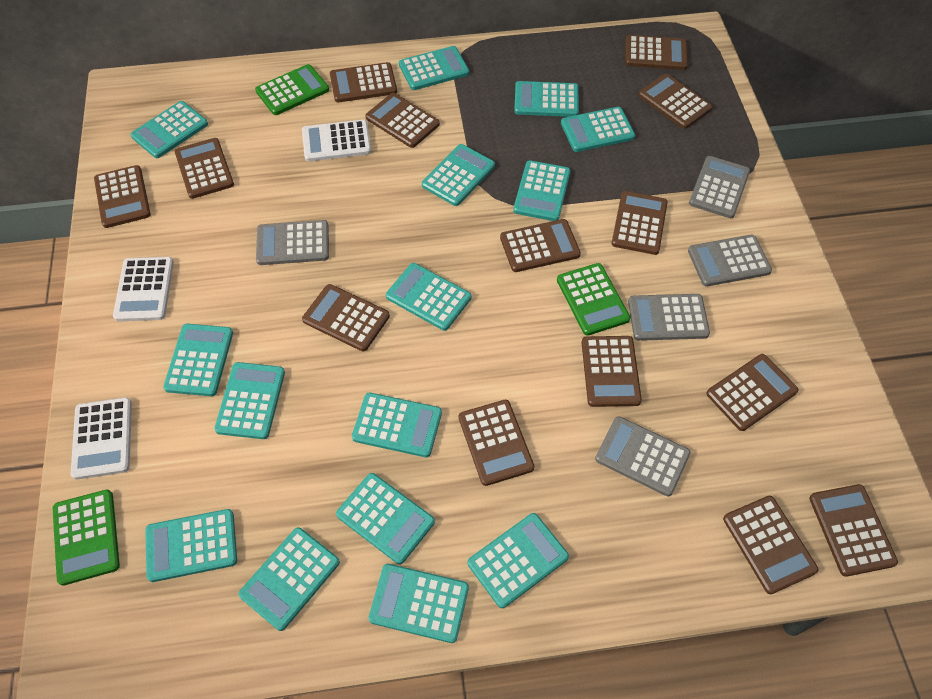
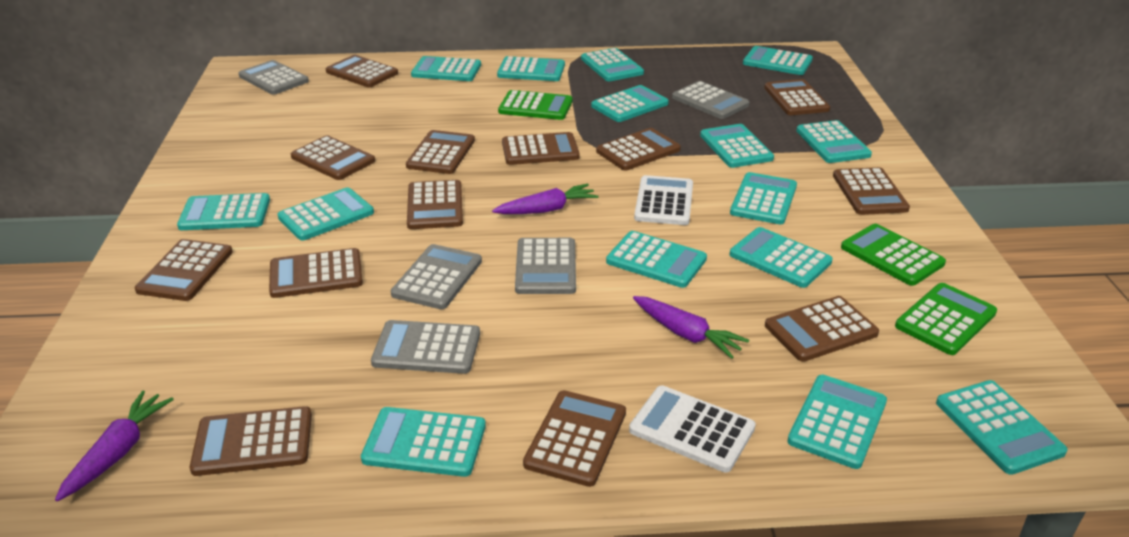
brown calculator: [94,165,151,228] [175,138,234,199] [302,284,390,351] [330,62,397,103] [365,93,440,148] [459,400,534,486] [500,219,581,272] [582,336,642,407] [611,191,668,255] [625,35,688,70] [638,74,712,129] [706,354,799,431] [723,496,819,594] [809,484,898,577] = 14 -> [135,239,233,301] [190,406,312,476] [269,248,363,298] [291,135,375,180] [326,55,398,87] [406,130,475,174] [407,180,463,229] [502,132,580,165] [523,390,626,487] [596,128,681,171] [764,79,830,115] [765,296,879,362] [833,167,910,215] = 13
purple carrot: none = 0 -> [55,391,174,501] [492,184,599,214] [633,296,749,359] = 3
white calculator: [71,397,132,480] [113,257,174,321] [302,119,371,162] = 3 -> [629,385,756,472] [634,175,693,225] = 2

